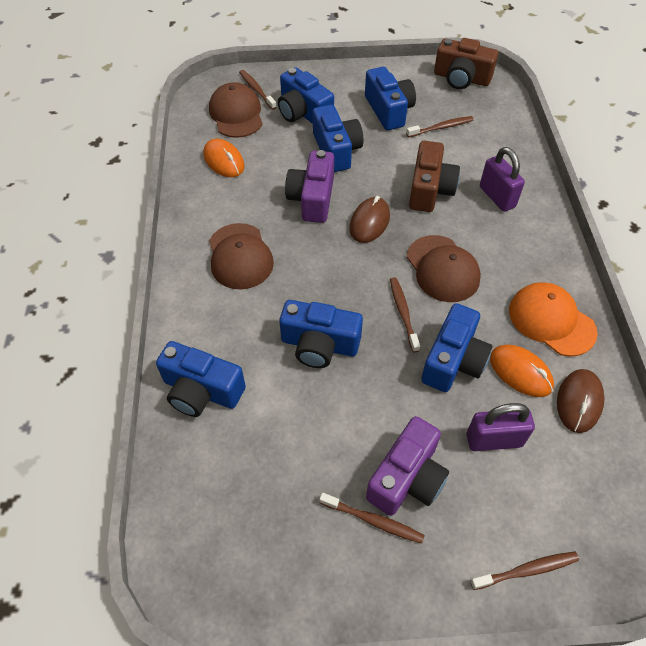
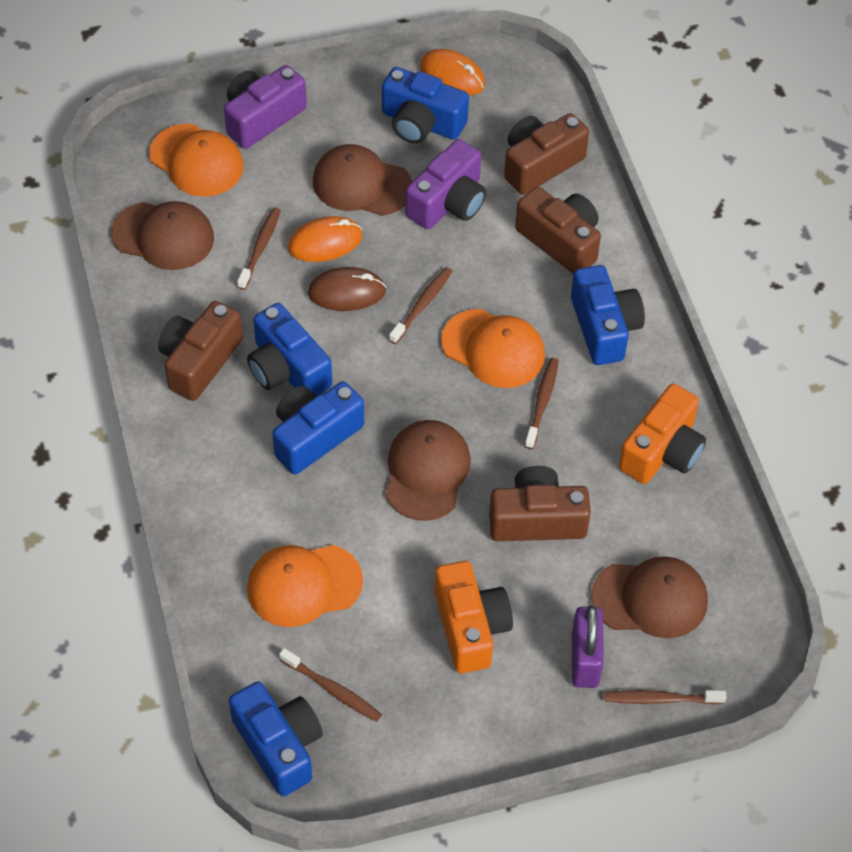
blue camera: [156,341,246,417] [278,67,334,124] [279,300,363,368] [313,105,363,172] [365,67,416,130] [421,303,493,392] = 6 -> [229,682,323,796] [247,303,332,396] [272,381,364,475] [382,67,469,144] [571,265,645,365] = 5
brown camera: [409,141,460,212] [434,38,498,89] = 2 -> [158,301,243,401] [489,466,591,541] [504,113,589,195] [515,187,601,274] = 4
brown cap: [209,82,263,138] [209,223,274,290] [407,235,481,302] = 3 -> [111,201,214,270] [313,144,412,216] [386,420,471,521] [591,556,708,638] = 4
brown mouse: [349,196,390,243] [557,369,604,433] = 2 -> [308,267,386,311] = 1
orange camera: none = 0 -> [435,561,513,673] [619,383,706,484] = 2
orange cap: [509,282,598,357] = 1 -> [149,124,244,197] [247,545,363,627] [441,309,545,388] = 3
purple padlock: [466,403,535,451] [480,147,525,212] = 2 -> [572,605,604,688] = 1

